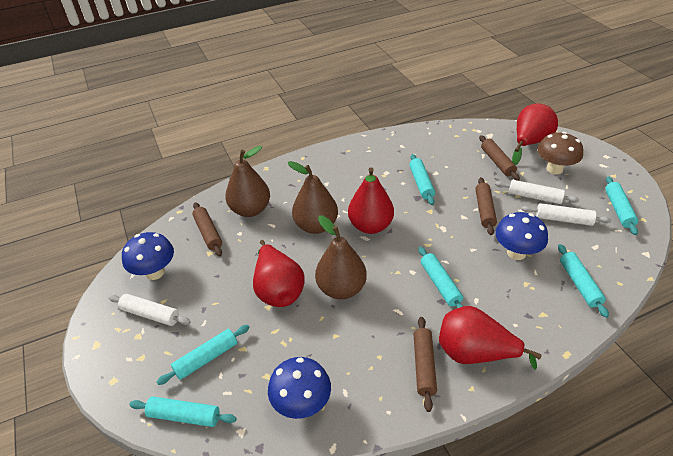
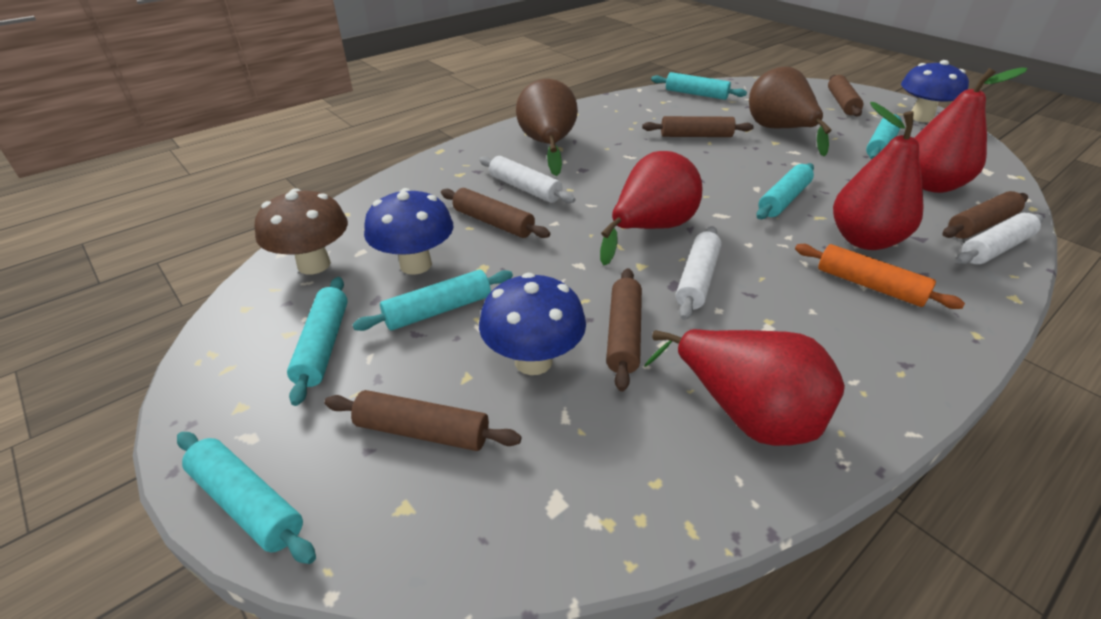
brown pear: [225,146,270,217] [288,161,338,234] [315,215,367,299] = 3 -> [516,79,578,176] [749,67,832,157] = 2
brown rolling pin: [192,202,222,256] [413,317,437,412] [475,177,497,235] [479,135,520,181] = 4 -> [324,390,522,451] [441,188,550,238] [606,268,642,391] [642,116,754,137] [828,75,864,117] [942,191,1028,239] = 6
orange rolling pin: none = 0 -> [795,244,965,309] = 1

